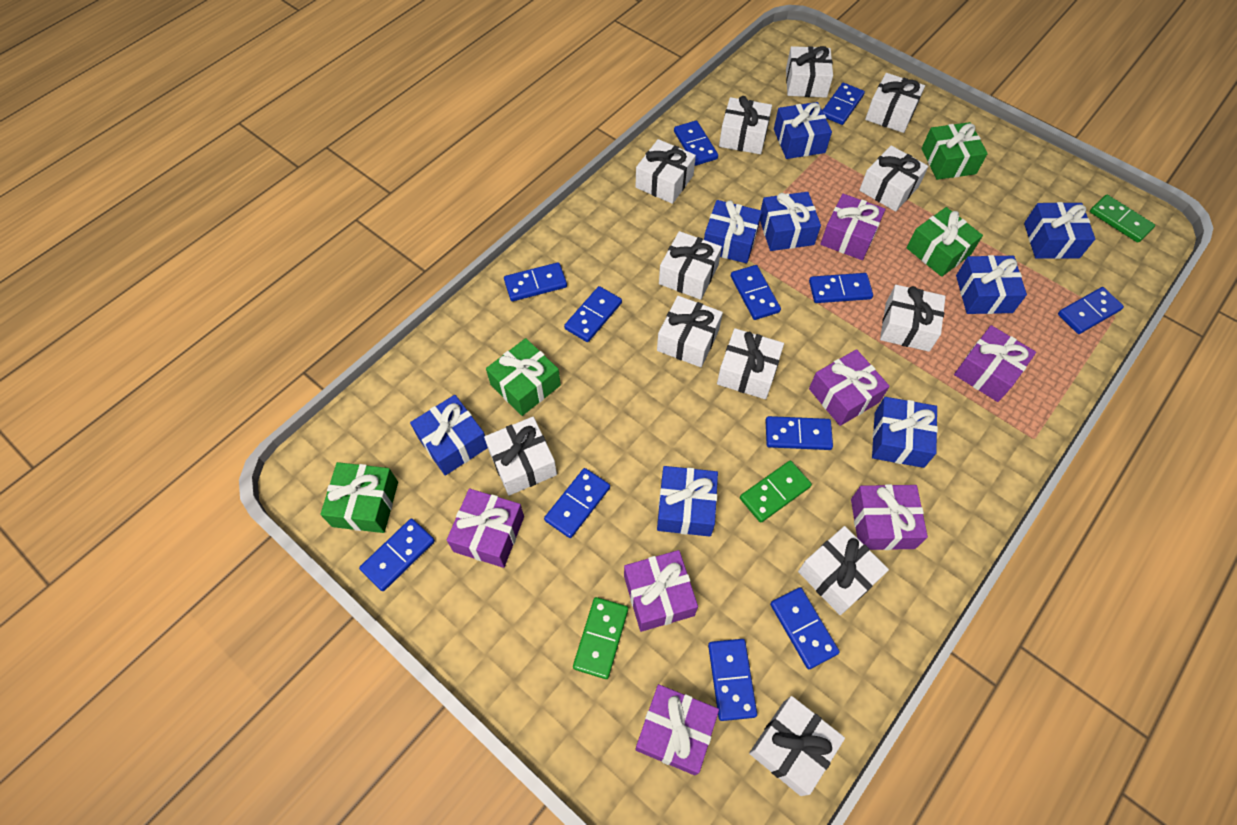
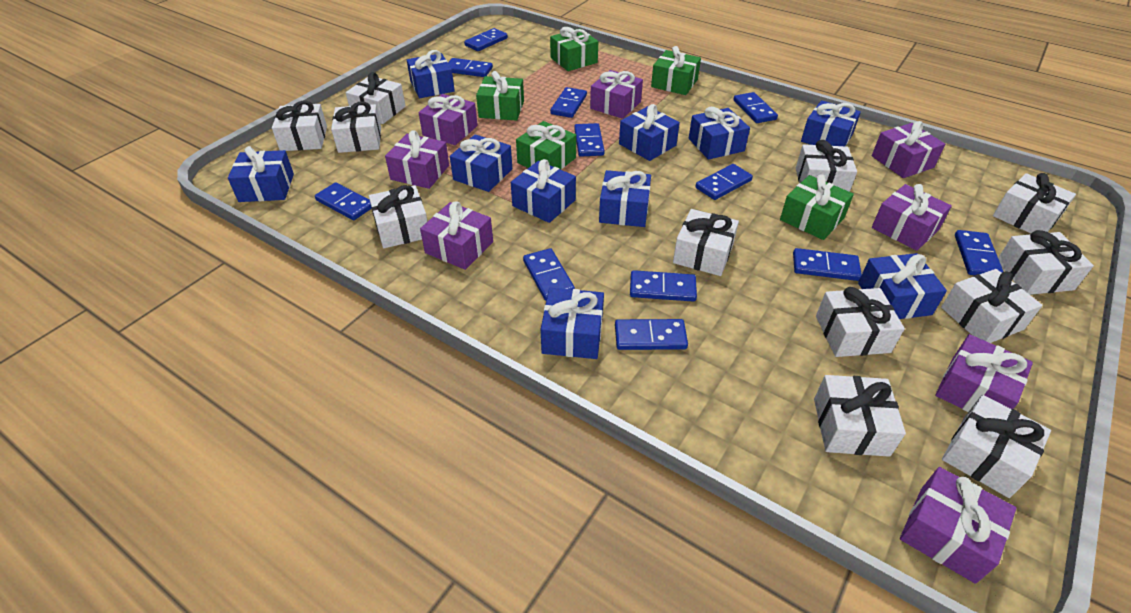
blue gift: [410,395,488,476] [657,466,718,537] [704,200,762,263] [760,192,821,251] [774,102,832,159] [872,397,938,468] [956,255,1027,314] [1024,202,1095,259] = 8 -> [228,146,294,202] [407,50,455,98] [450,134,512,192] [511,159,576,223] [541,288,604,359] [599,170,651,227] [619,104,680,161] [689,107,750,160] [801,100,861,146] [858,253,947,319] = 10
green domino: [573,597,628,679] [740,461,812,523] [1090,195,1155,243] = 3 -> none = 0
green gift: [320,462,398,533] [486,338,561,416] [907,207,983,277] [921,122,988,180] = 4 -> [476,71,524,121] [516,121,576,170] [550,27,598,71] [651,46,701,95] [780,174,854,240] = 5
purple gift: [447,488,524,568] [624,550,698,632] [636,684,719,776] [809,349,890,426] [820,194,886,260] [851,484,928,550] [954,325,1036,402] = 7 -> [385,130,449,189] [419,94,478,145] [420,201,493,270] [590,70,643,119] [872,121,945,178] [872,184,952,251] [900,467,1016,584] [935,334,1033,412] = 8

